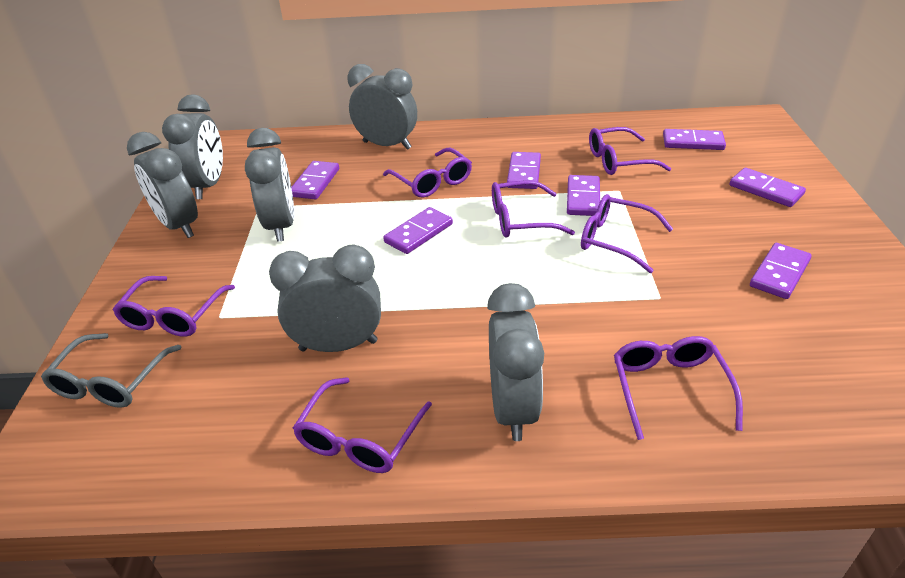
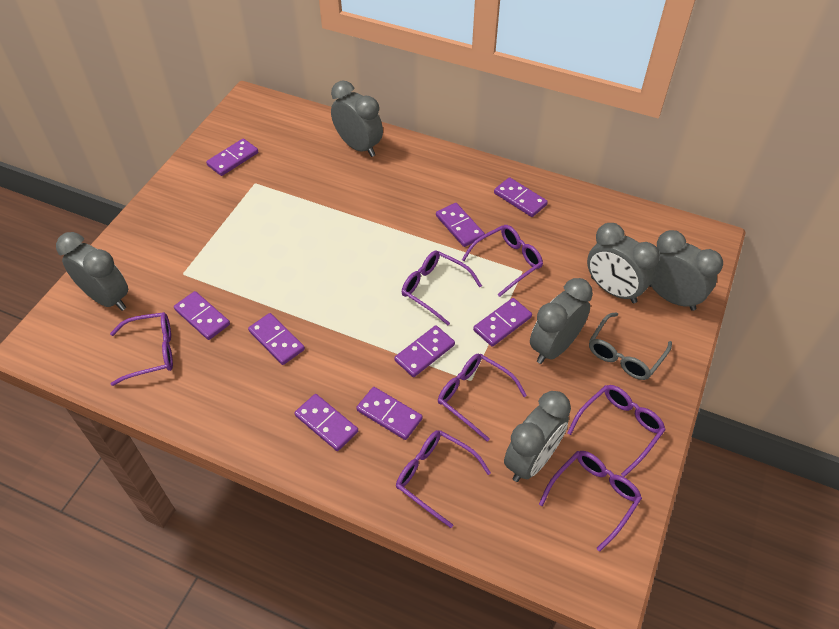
purple domino: [291,161,339,199] [383,207,453,254] [507,152,541,189] [567,175,600,216] [663,129,726,150] [729,168,806,207] [750,243,812,299] = 7 -> [174,291,230,340] [206,138,258,176] [248,313,305,365] [294,394,358,451] [356,387,422,440] [394,325,455,377] [436,203,485,247] [473,298,532,347] [494,177,548,217] = 9

